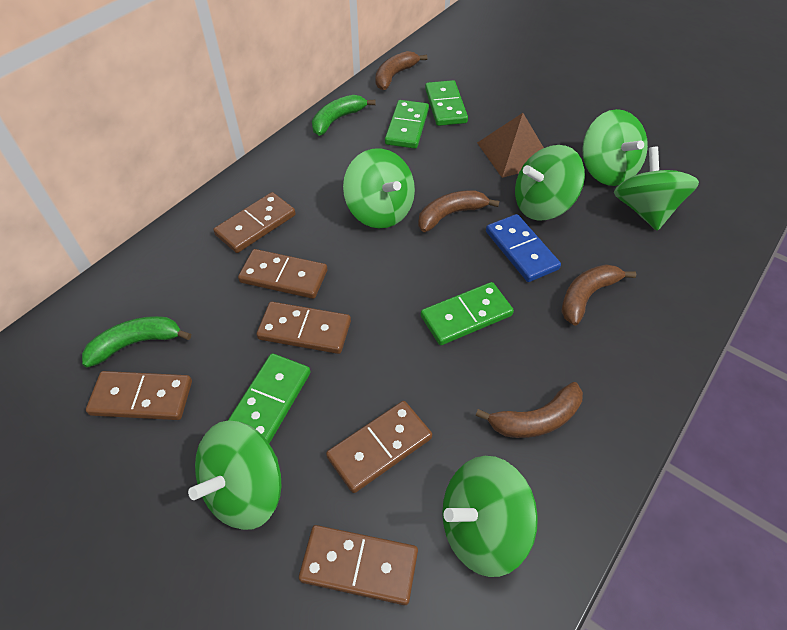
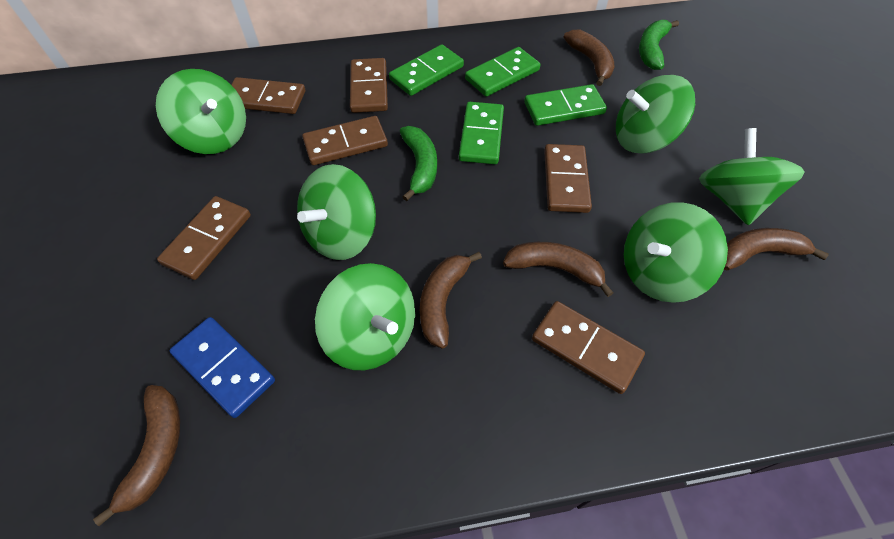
brown banana: [375,51,427,90] [418,190,499,232] [475,382,583,438] [561,264,636,326] = 4 -> [93,385,180,526] [420,252,482,349] [503,242,613,297] [564,30,615,86] [724,228,829,270] = 5
brown pyramid: [477,113,544,178] = 1 -> none = 0

